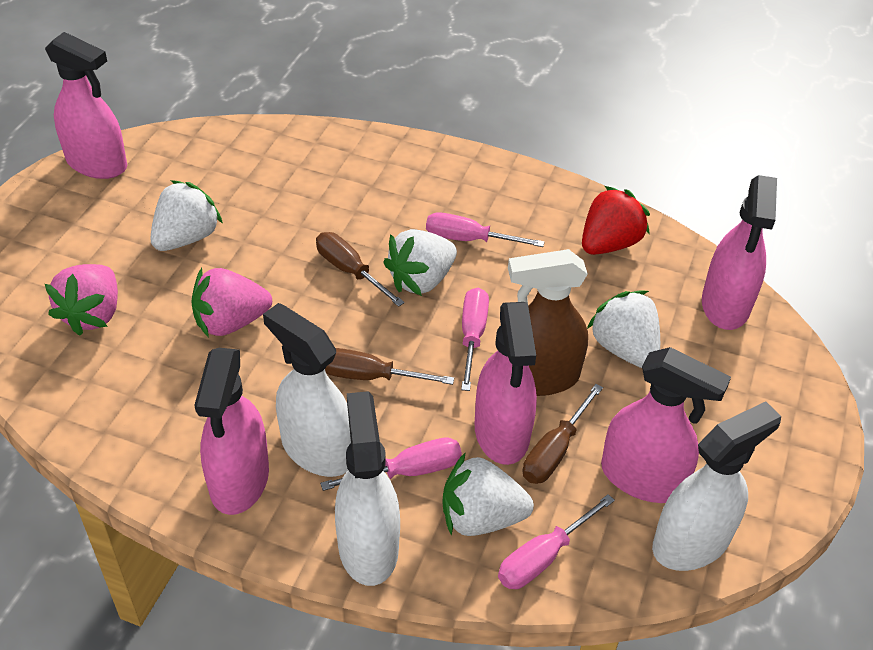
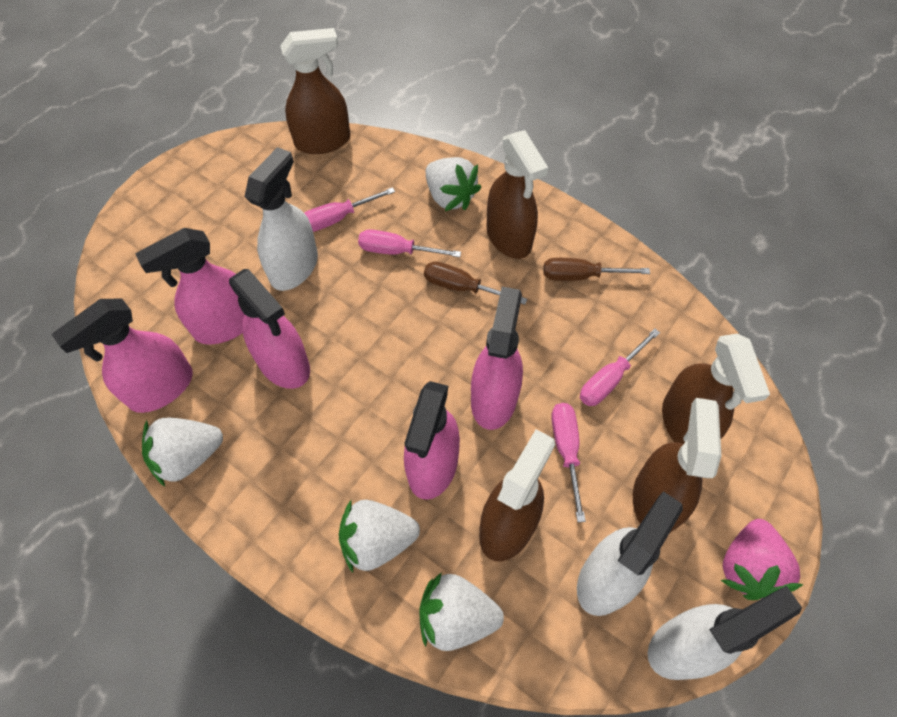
brown screwdriver: [316,232,405,307] [325,348,454,385] [523,384,603,484] = 3 -> [424,261,527,305] [543,258,650,281] = 2
brown spray bottle: [508,249,588,396] = 1 -> [280,28,350,154] [479,429,555,561] [487,130,548,259] [633,398,721,532] [662,334,770,444] = 5
pink strawberry: [45,264,118,336] [191,268,272,338] = 2 -> [721,519,804,600] = 1
red strawberry: [582,186,650,255] = 1 -> none = 0

